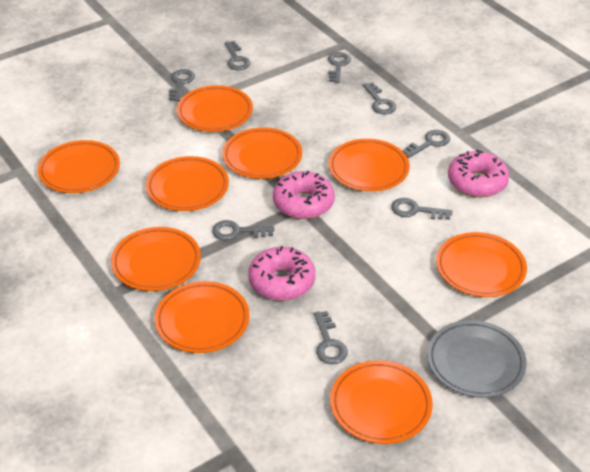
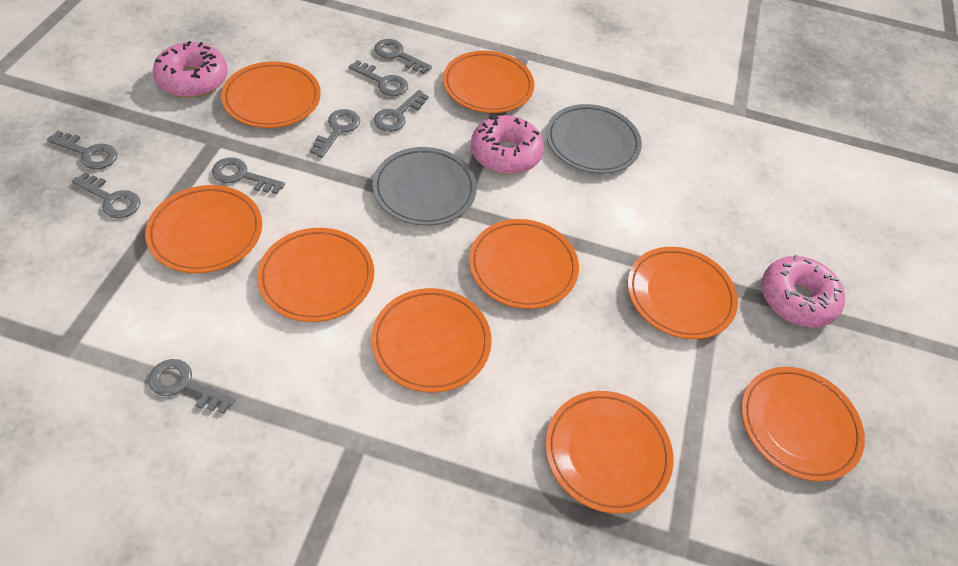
grey plate: [427,320,526,398] = 1 -> [373,147,477,226] [546,104,642,174] = 2

